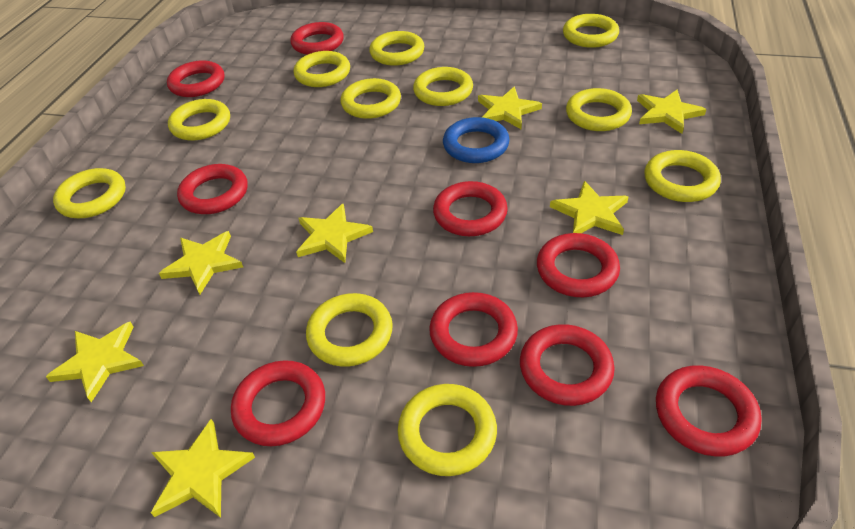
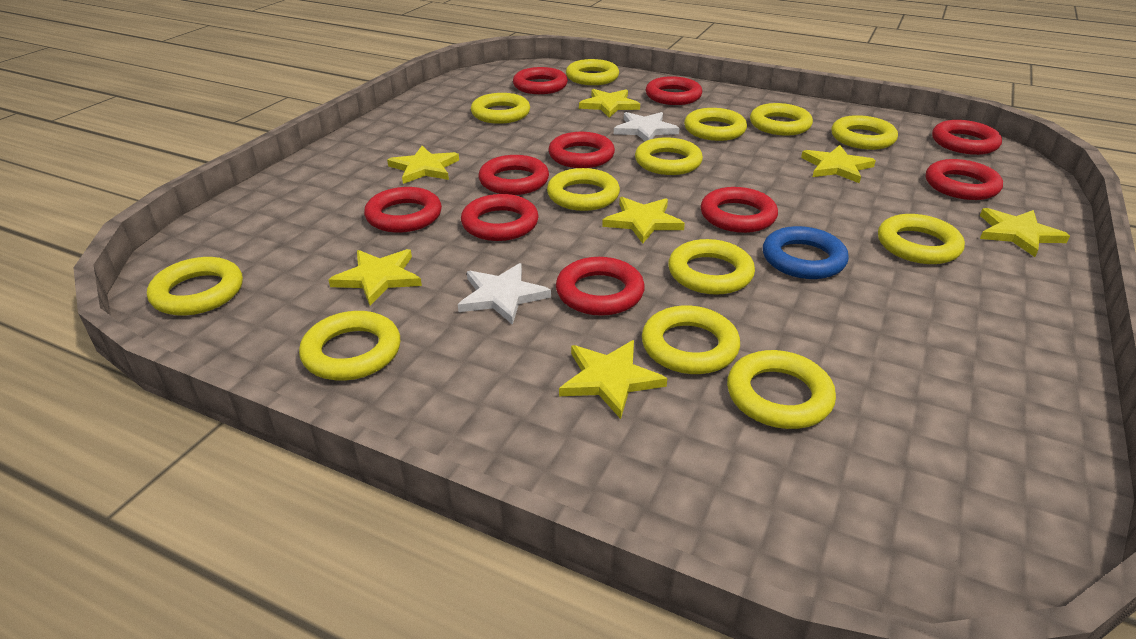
red ring: [167,60,224,97] [177,164,247,214] [231,360,325,446] [290,22,344,55] [429,292,518,367] [433,181,508,236] [520,324,615,406] [537,233,620,297] [656,365,762,457] = 9 -> [364,187,442,233] [461,194,539,241] [479,155,549,195] [513,67,568,94] [548,132,615,168] [556,257,645,316] [645,76,702,105] [701,187,778,233] [926,159,1003,200] [932,120,1002,155] = 10
white star: none = 0 -> [458,263,551,325] [614,112,679,141] = 2
yellow ring: [53,168,126,218] [168,99,230,141] [294,51,350,87] [306,293,393,367] [340,78,401,119] [369,31,424,66] [398,384,497,476] [413,67,473,106] [563,14,619,48] [566,88,632,131] [644,150,721,202] = 11 -> [147,257,243,316] [299,311,400,381] [471,93,530,124] [547,168,620,211] [566,59,619,85] [635,137,703,175] [642,305,740,374] [668,239,755,295] [684,108,747,141] [727,350,836,429] [750,103,813,136] [831,115,898,150] [878,214,965,264] = 13

